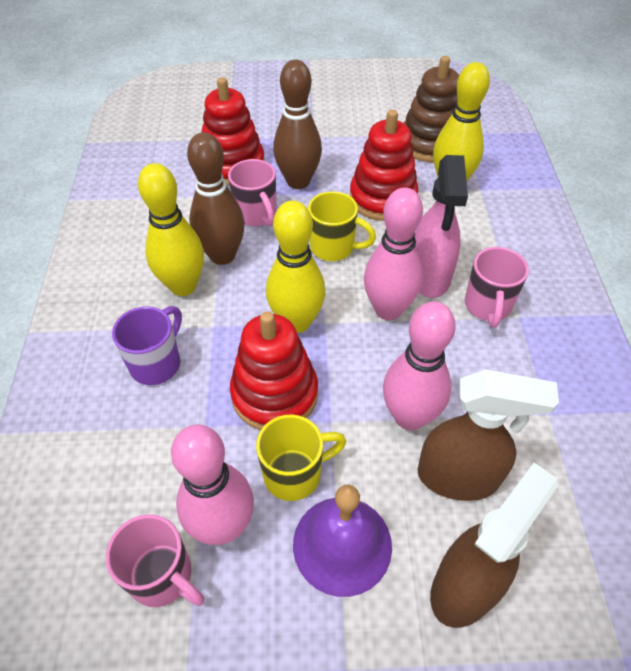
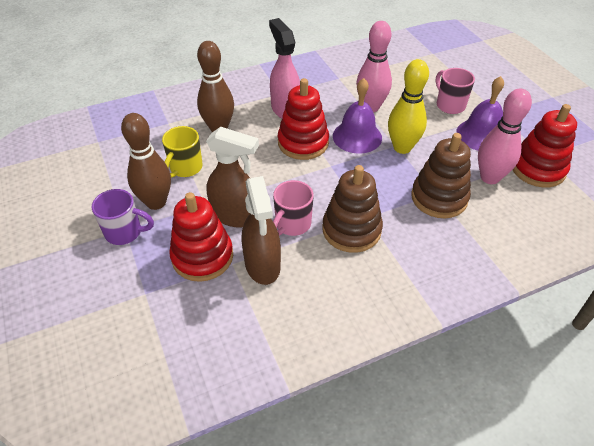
brown stacking toy: [404,56,459,162] = 1 -> [322,165,383,253] [411,133,471,218] = 2
pink bowling pin: [171,425,254,545] [364,188,423,320] [383,301,456,430] = 3 -> [356,21,392,112] [478,88,532,184] = 2
pink mug: [106,514,204,607] [228,159,277,226] [465,247,529,328] = 3 -> [273,180,314,236] [436,68,475,114] = 2
purple bell: [293,484,392,597] = 1 -> [333,78,382,154] [456,76,504,150] = 2
yellow bowling pin: [138,163,204,296] [266,201,326,333] [433,62,490,181] = 3 -> [388,59,429,154] = 1
yellow mug: [256,414,346,501] [308,191,376,261] = 2 -> [162,126,203,178] = 1

